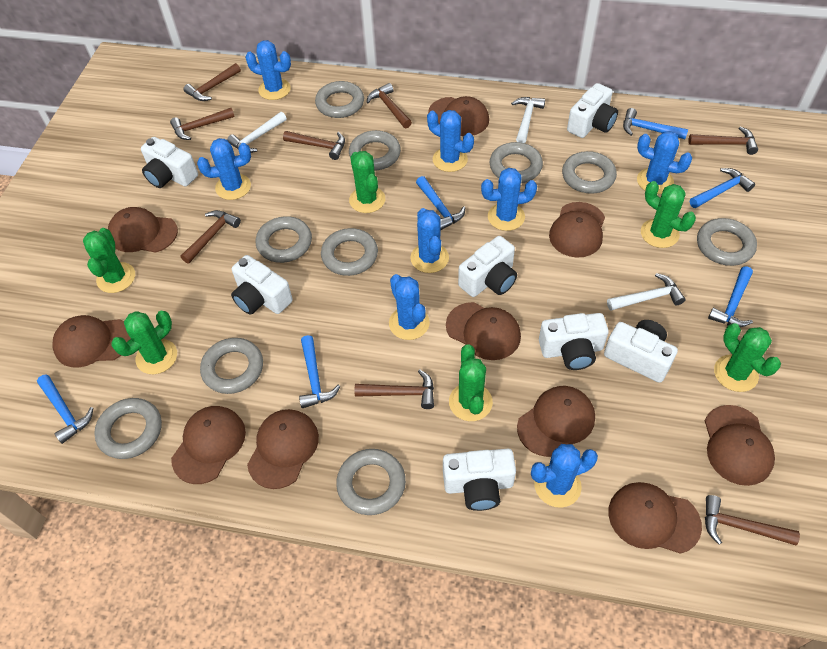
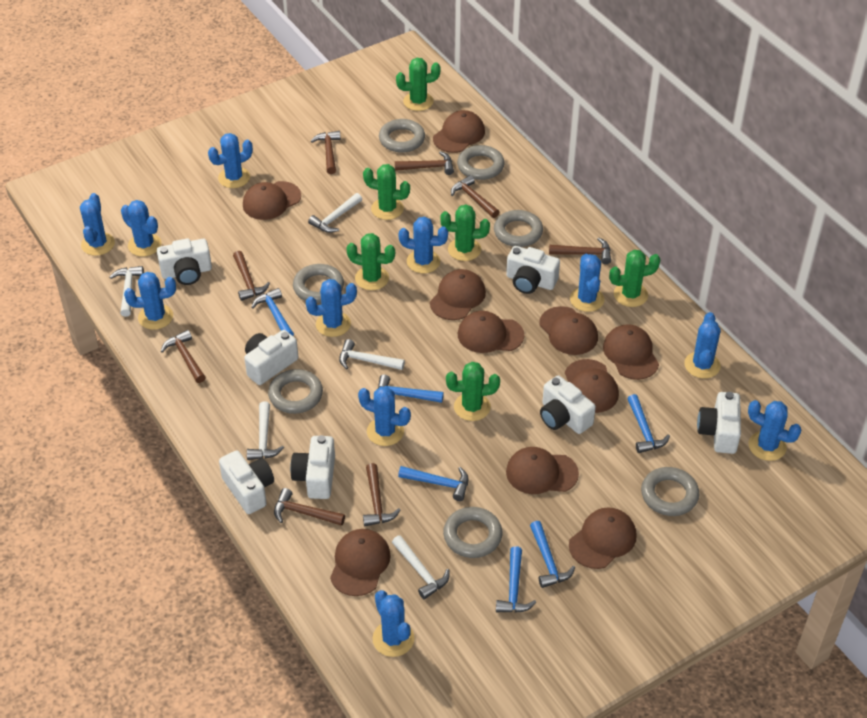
blue cactus: [197,138,251,200] [245,40,291,100] [389,274,430,340] [410,208,449,273] [427,110,474,172] [481,168,537,231] [531,444,598,508] [637,131,692,194] = 8 -> [80,193,115,256] [121,200,162,257] [124,272,176,330] [208,133,253,188] [306,279,357,337] [358,387,411,446] [372,590,414,657] [399,217,448,273] [570,254,605,312] [684,312,721,378] [748,400,801,461] = 11
grey ring: [94,398,162,459] [200,338,263,394] [256,216,312,263] [315,81,364,118] [321,228,378,276] [336,449,406,515] [349,130,401,171] [489,142,543,183] [562,151,617,194] [697,218,757,266] = 10 -> [268,369,323,414] [293,264,344,303] [379,119,425,153] [443,507,502,558] [457,145,505,180] [494,210,543,247] [641,467,699,516] = 7
white hammer: [227,112,287,153] [511,97,545,143] [607,273,686,311] = 3 -> [109,266,144,317] [247,402,284,460] [308,193,362,233] [339,339,405,370] [392,535,449,599] = 5

